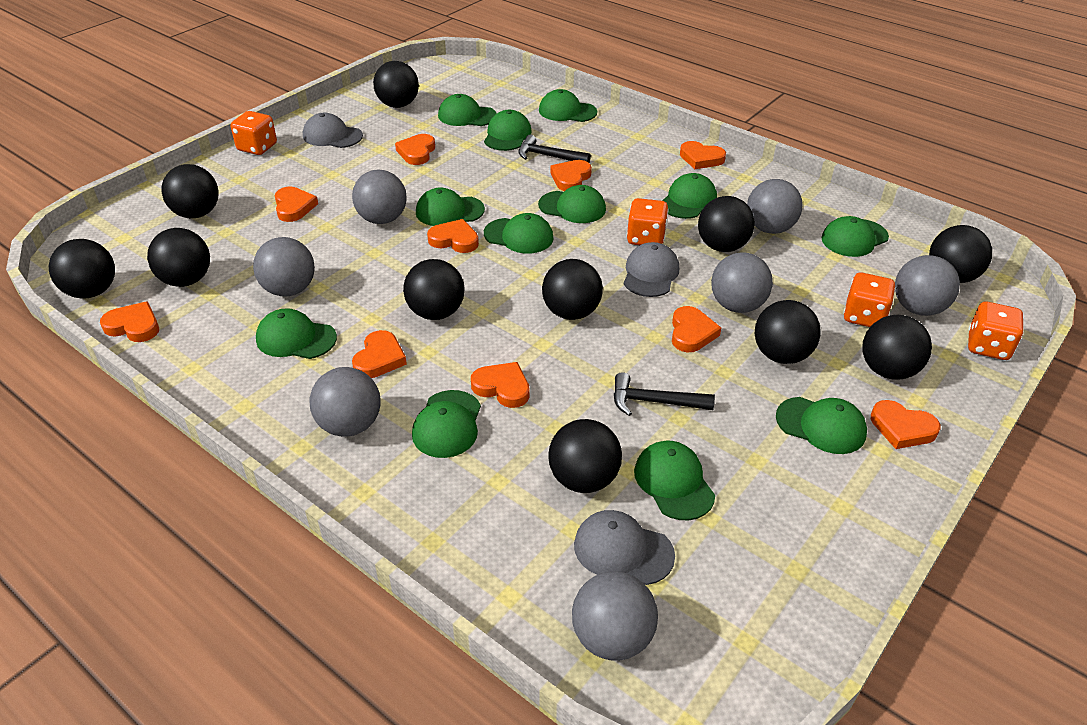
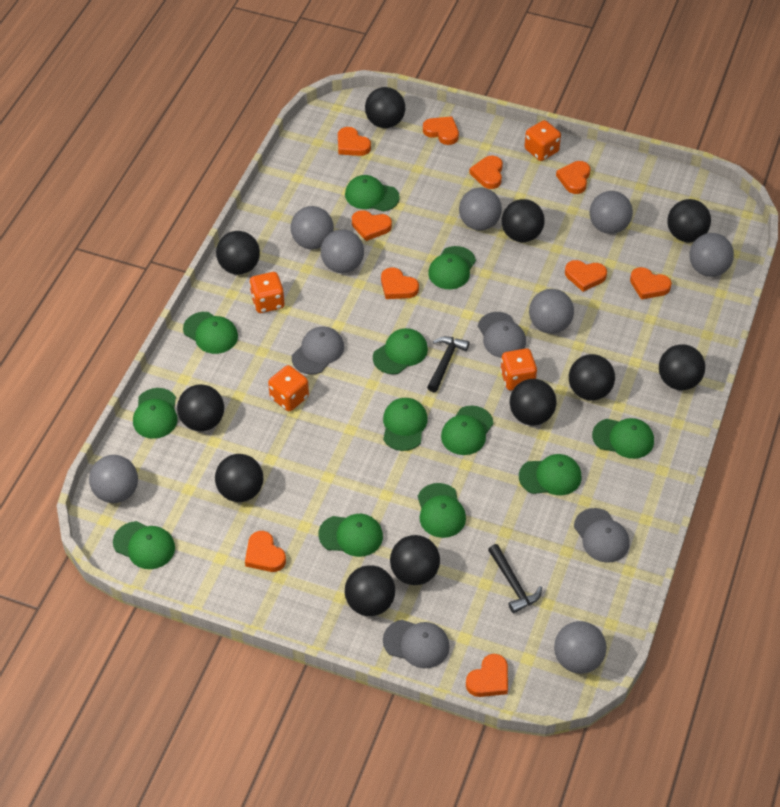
grey ball: [253,237,315,297] [310,367,381,437] [352,170,407,224] [572,571,658,661] [711,253,773,313] [747,179,802,234] [895,255,960,316] = 7 -> [89,455,138,503] [291,206,334,250] [321,229,364,273] [459,188,502,231] [529,289,574,334] [554,621,607,674] [590,191,633,234] [689,233,734,277] = 8
grey cap: [303,113,363,148] [574,510,675,585] [624,242,679,297] = 3 -> [292,326,344,375] [383,620,450,668] [478,312,526,358] [574,508,630,563] = 4

